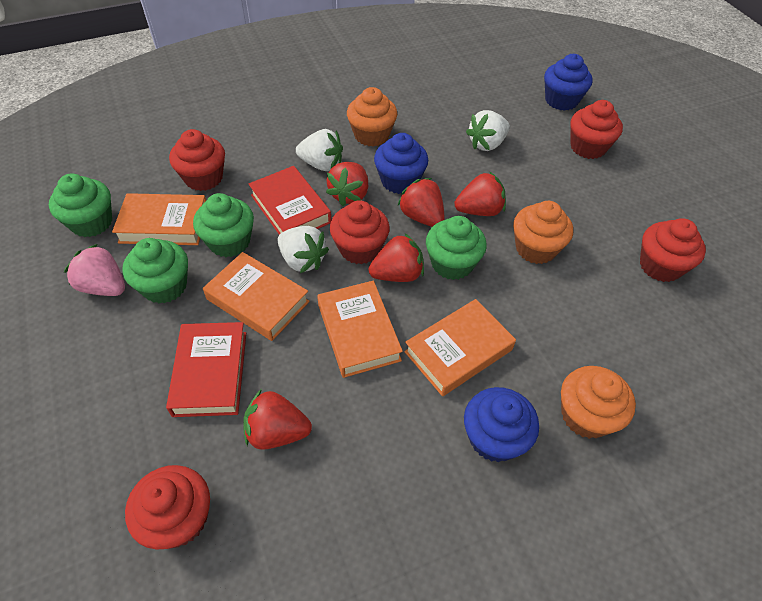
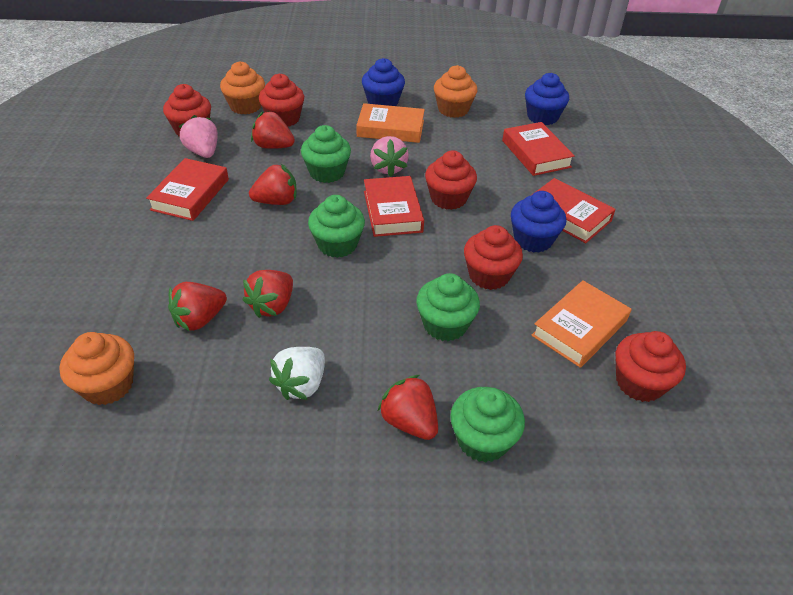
orange book: [112,193,206,245] [203,252,310,341] [317,281,403,378] [404,299,516,396] = 4 -> [356,103,425,143] [531,280,631,368] = 2
pink strawberry: [64,244,125,296] = 1 -> [179,115,218,158] [370,136,409,177] = 2
red book: [166,322,246,417] [249,166,332,234] = 2 -> [146,158,229,221] [364,176,424,237] [502,122,575,176] [530,178,616,243] = 4
white strawberry: [277,226,329,273] [296,129,343,171] [466,110,510,151] = 3 -> [269,347,325,400] = 1

